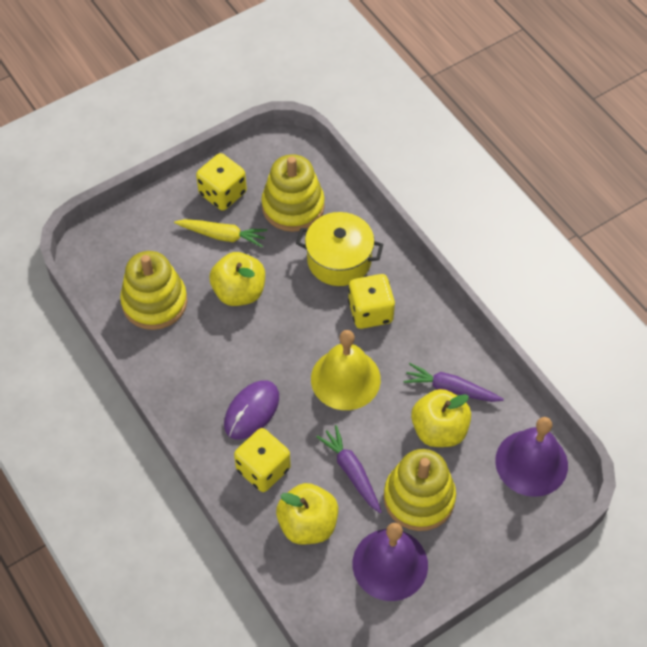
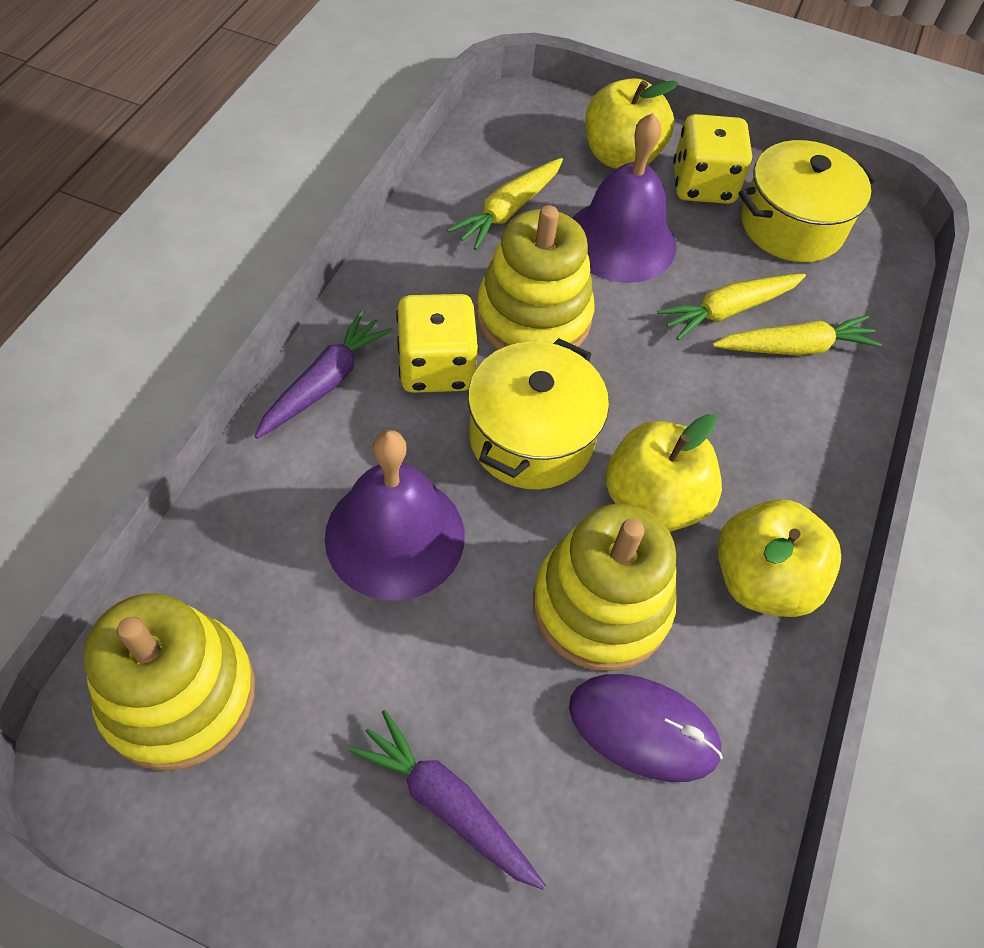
yellow bell: [311,330,381,410] = 1 -> none = 0
yellow carrot: [174,219,267,247] = 1 -> [447,158,563,250] [657,274,806,340] [712,315,882,355] = 3
yellow dice: [196,153,247,210] [234,428,291,492] [348,274,395,329] = 3 -> [396,294,479,393] [673,114,752,204] = 2
yellow pot: [296,212,384,286] = 1 -> [468,338,609,489] [739,140,878,262] = 2

